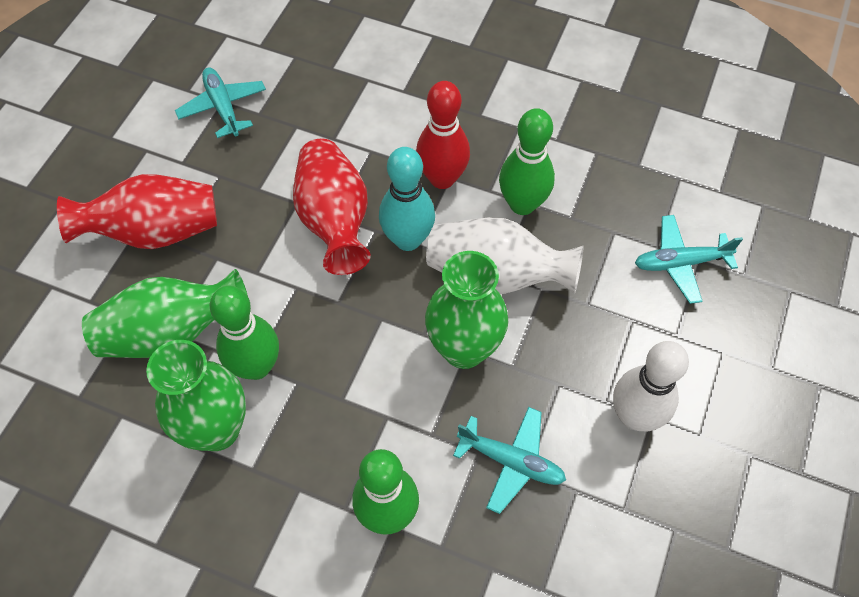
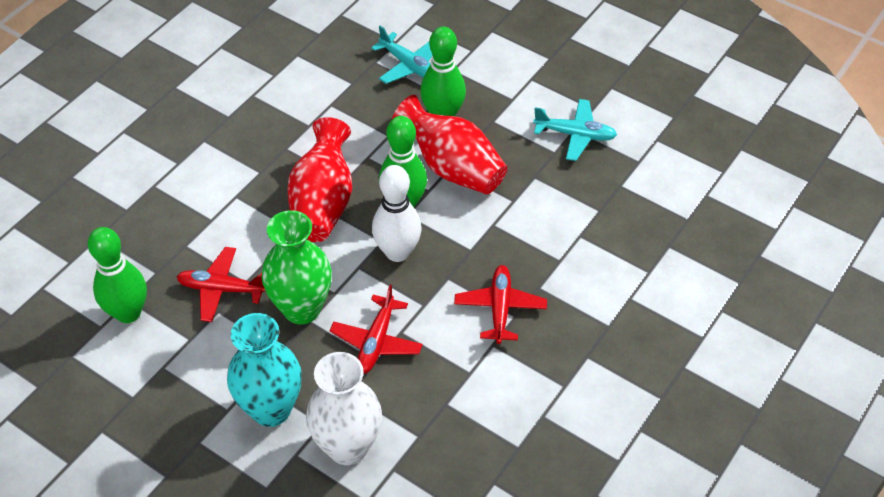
green vase: [82,269,251,358] [146,340,246,451] [425,251,508,369] = 3 -> [262,210,332,324] = 1
red bowling pin: [416,81,470,189] = 1 -> none = 0
red plane: none = 0 -> [177,247,265,322] [330,285,423,374] [454,265,547,344] = 3
turquoise bowling pin: [379,147,435,251] = 1 -> none = 0
turquoise plane: [175,67,266,138] [453,407,566,514] [635,215,743,304] = 3 -> [371,26,433,84] [533,99,617,161] = 2
turquoise vase: none = 0 -> [227,313,302,427] = 1

